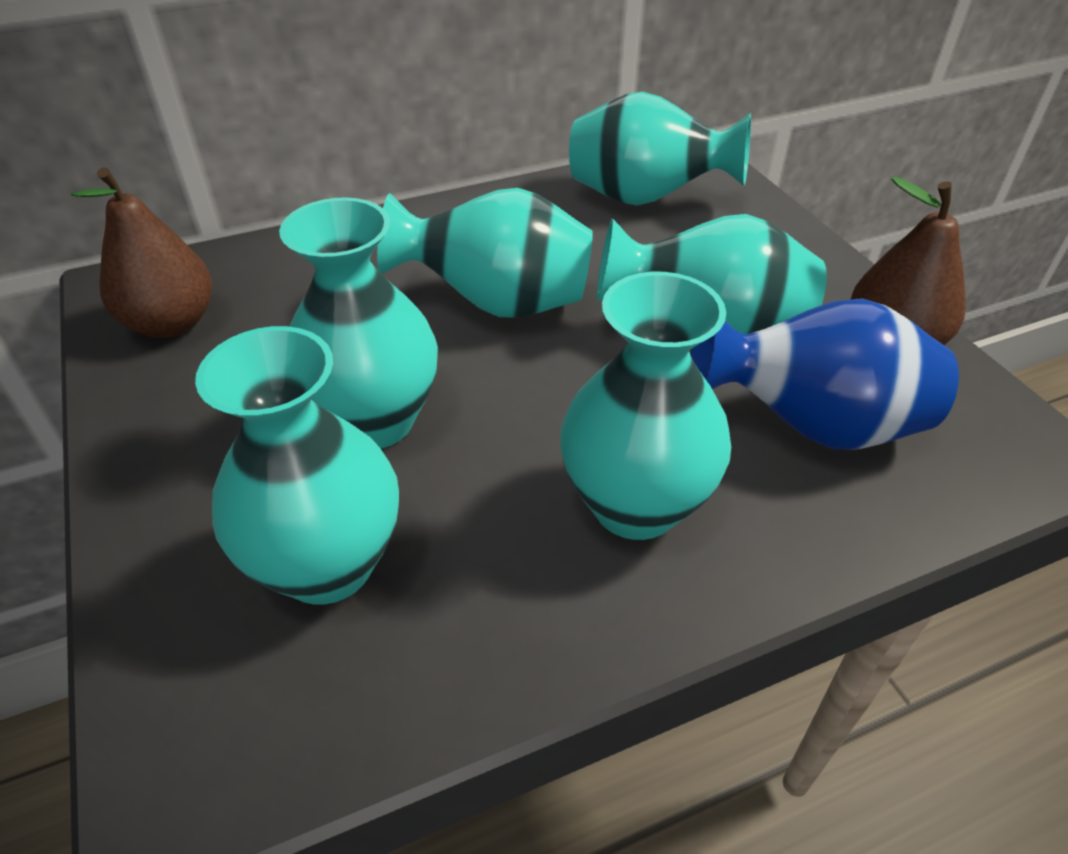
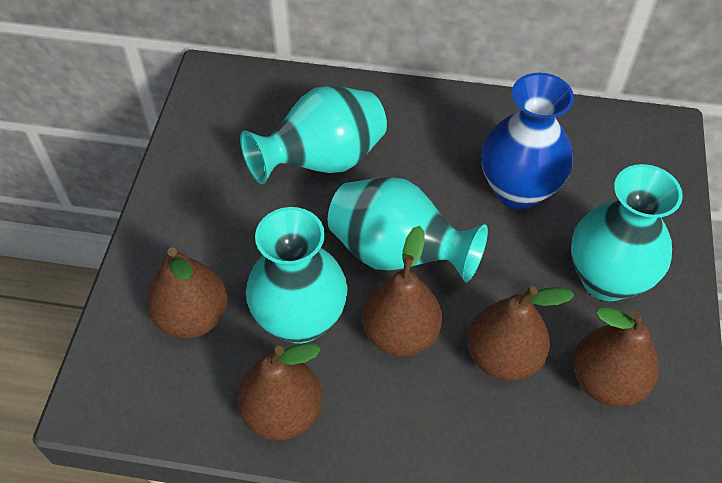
brown pear: [71,167,212,338] [851,176,966,345] = 2 -> [147,247,228,339] [237,343,322,440] [362,226,442,357] [468,286,574,381] [573,307,659,407] = 5
turquoise vase: [195,326,399,604] [279,197,438,448] [377,188,593,318] [560,272,731,540] [569,92,751,206] [596,214,827,334] = 6 -> [240,86,387,184] [246,207,348,344] [328,177,488,282] [571,164,683,301] = 4

